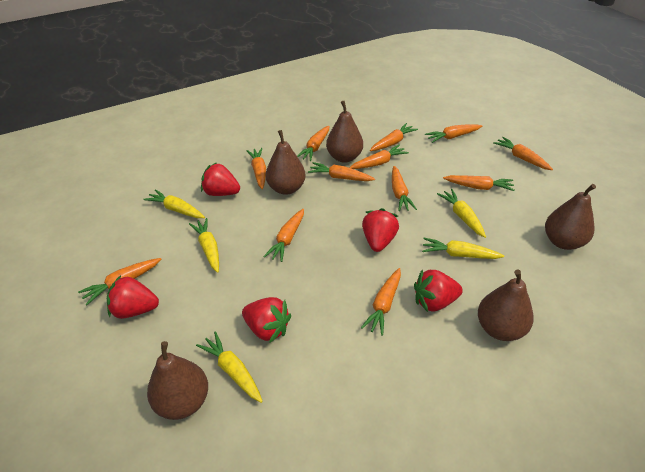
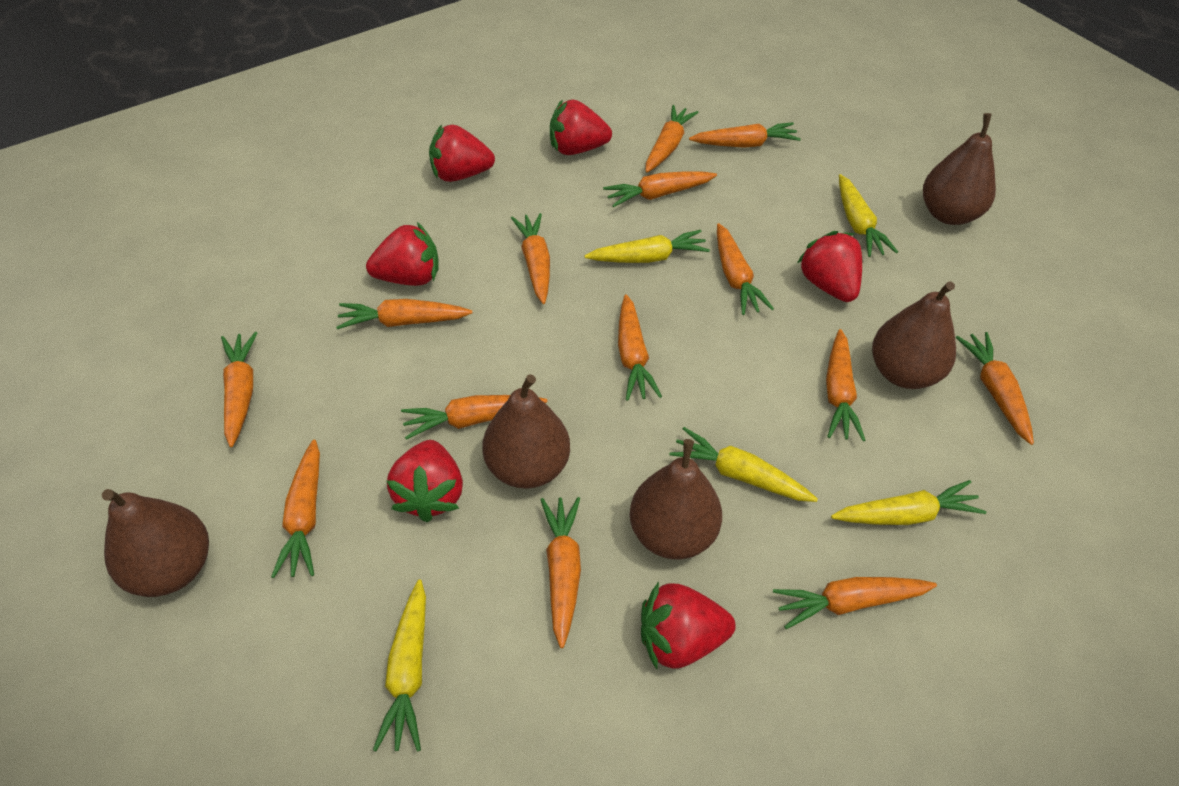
orange carrot: [78,258,161,305] [246,148,266,189] [263,209,304,262] [297,126,329,161] [308,162,375,181] [349,145,409,169] [361,268,401,336] [370,123,418,151] [392,166,417,211] [425,124,482,143] [443,175,514,191] [493,137,553,170] = 12 -> [221,332,257,447] [271,439,320,578] [336,299,472,329] [401,395,548,440] [511,213,550,304] [540,497,581,648] [603,171,717,207] [618,294,662,401] [646,105,699,173] [689,122,801,148] [717,223,774,315] [773,577,937,629] [826,329,866,441] [956,332,1034,445] = 14
red strawberry: [107,275,159,319] [201,162,240,196] [242,297,291,343] [362,208,399,252] [414,270,463,312] = 5 -> [366,222,439,286] [387,440,463,522] [429,125,495,182] [550,100,612,155] [641,581,736,669] [797,231,862,302] = 6

